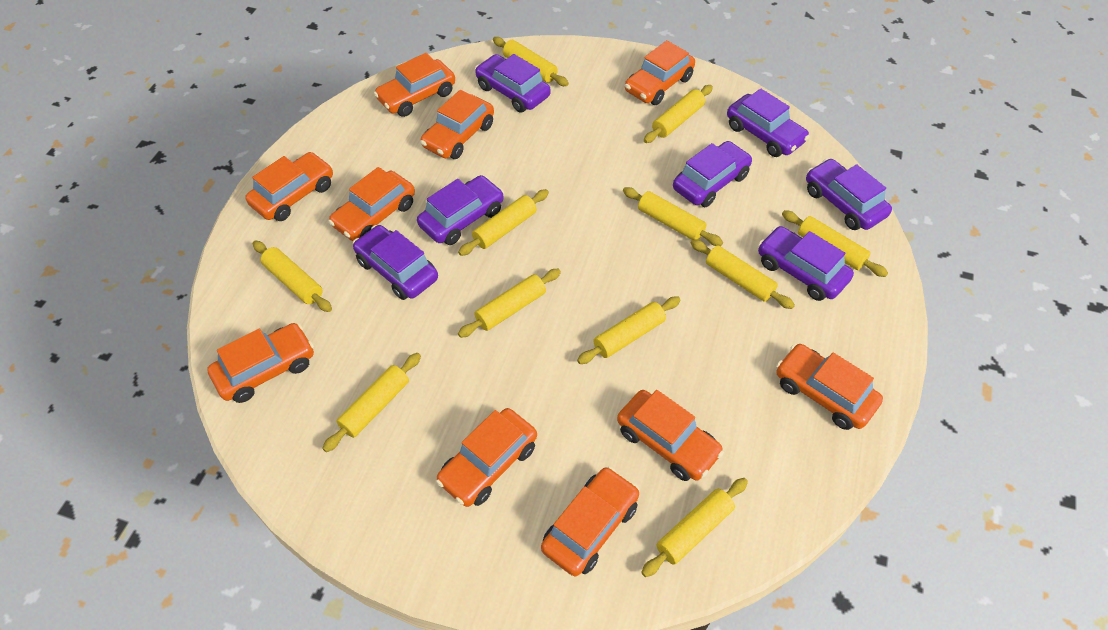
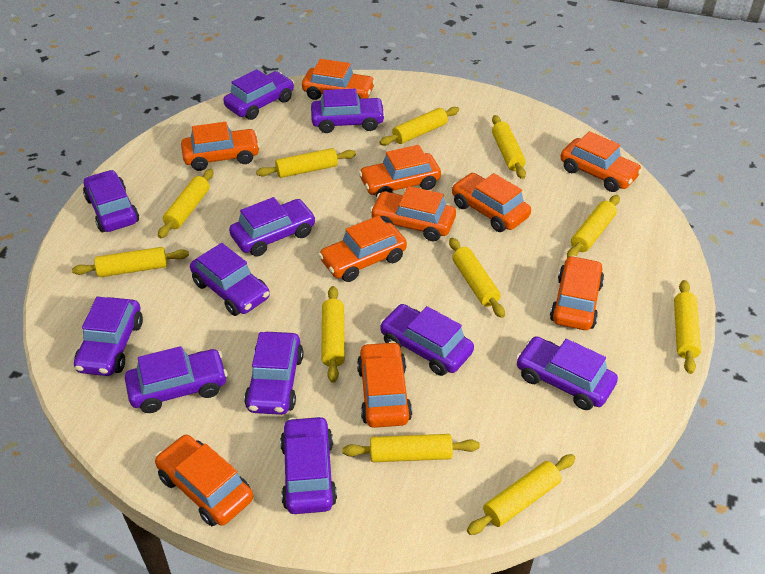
purple car: [353,225,438,300] [417,175,504,245] [475,54,551,112] [673,141,753,207] [727,89,810,157] [758,226,854,301] [806,158,892,230] = 7 -> [74,297,143,376] [83,170,139,232] [125,346,228,413] [190,243,270,316] [223,69,294,120] [229,197,316,257] [244,332,303,415] [280,415,337,514] [311,89,385,133] [379,304,474,376] [516,336,618,410] = 11

